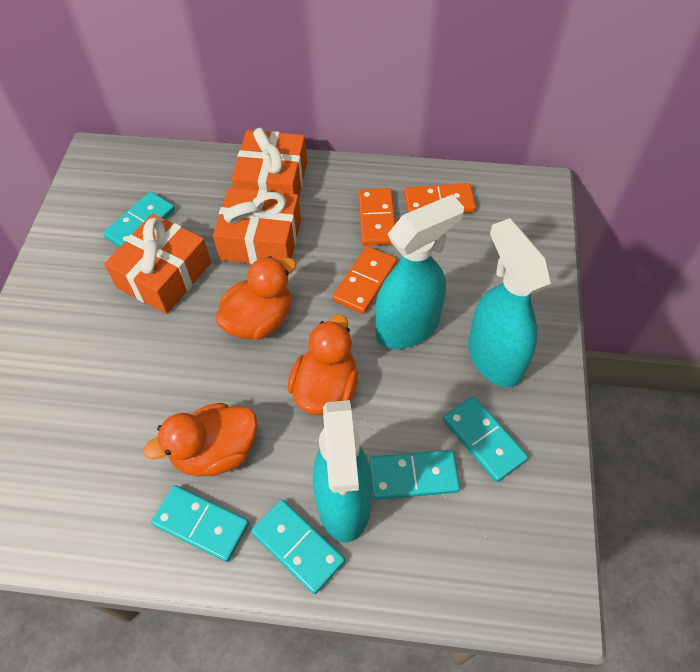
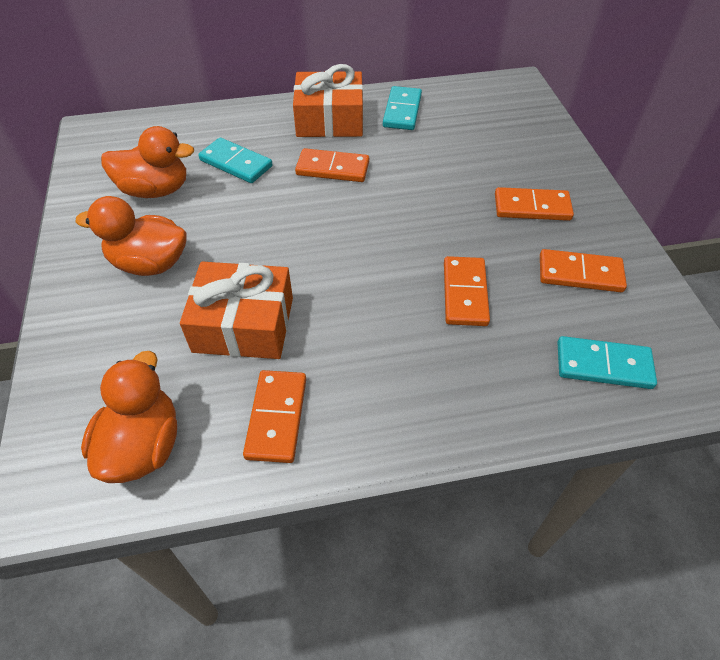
orange domino: [332,246,397,314] [358,188,395,246] [404,183,476,213] = 3 -> [243,370,306,463] [295,148,369,182] [444,256,490,326] [495,187,574,221] [540,249,627,292] = 5
orange gift: [104,214,211,314] [213,187,301,264] [232,128,307,197] = 3 -> [180,262,293,359] [293,64,363,137] = 2
turquoise domino: [103,192,175,247] [151,485,249,562] [251,500,345,594] [369,450,460,500] [443,396,528,482] = 5 -> [198,138,273,183] [383,86,422,130] [557,336,657,389] = 3
turquoise spray bottle: [313,400,372,542] [375,195,464,349] [468,218,551,387] = 3 -> none = 0

